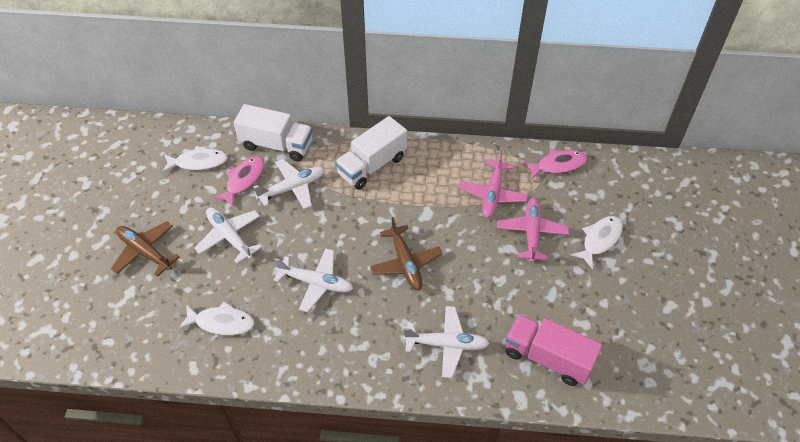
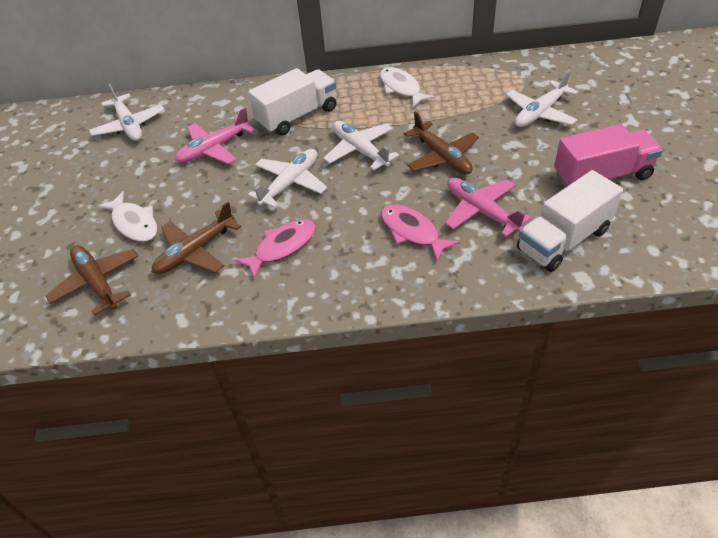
brown plane: [111,221,180,277] [370,217,442,290] = 2 -> [45,245,138,316] [152,202,241,274] [404,111,479,175] = 3
white fish: [162,146,228,173] [178,301,254,335] [571,216,623,269] = 3 -> [97,191,157,242] [380,67,435,107] = 2

